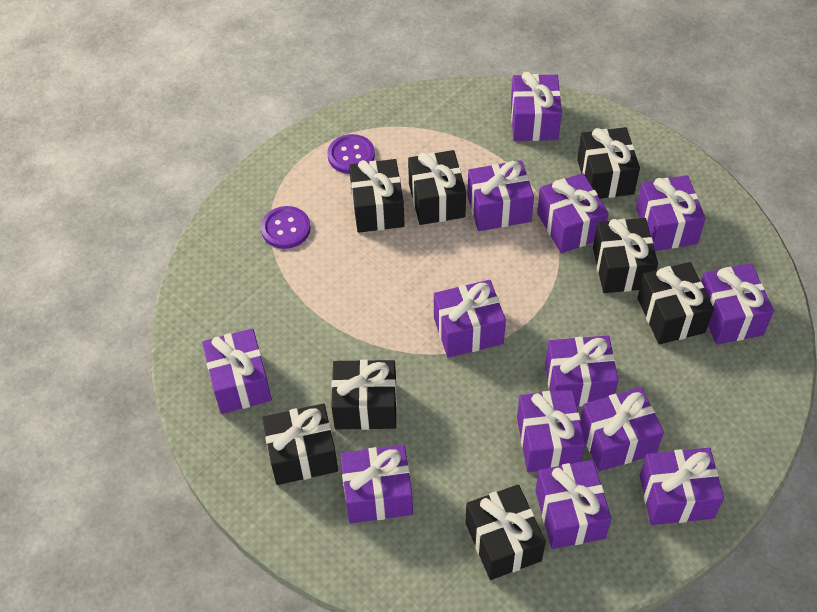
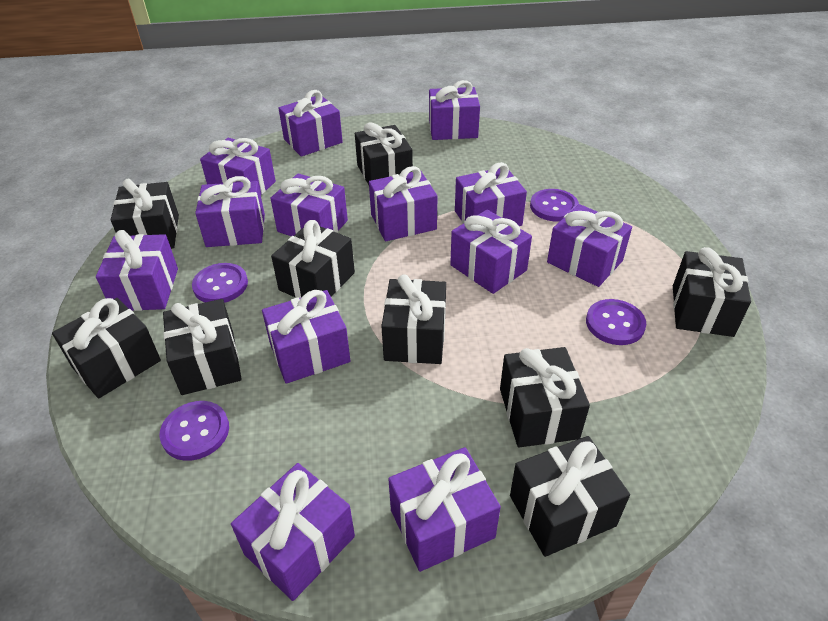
black gift: [262,404,338,485] [331,360,397,430] [349,159,405,233] [408,150,466,225] [465,484,546,580] [577,127,640,199] [593,218,658,293] [637,262,714,344] = 8 -> [52,298,161,398] [111,179,179,249] [163,299,242,395] [271,220,355,298] [355,122,413,185] [381,275,446,364] [500,347,590,447] [510,436,630,557] [673,247,751,337] = 9
purple button: [261,206,311,249] [327,134,375,174] = 2 -> [160,401,229,461] [192,263,248,303] [530,189,579,221] [586,299,646,345] = 4

